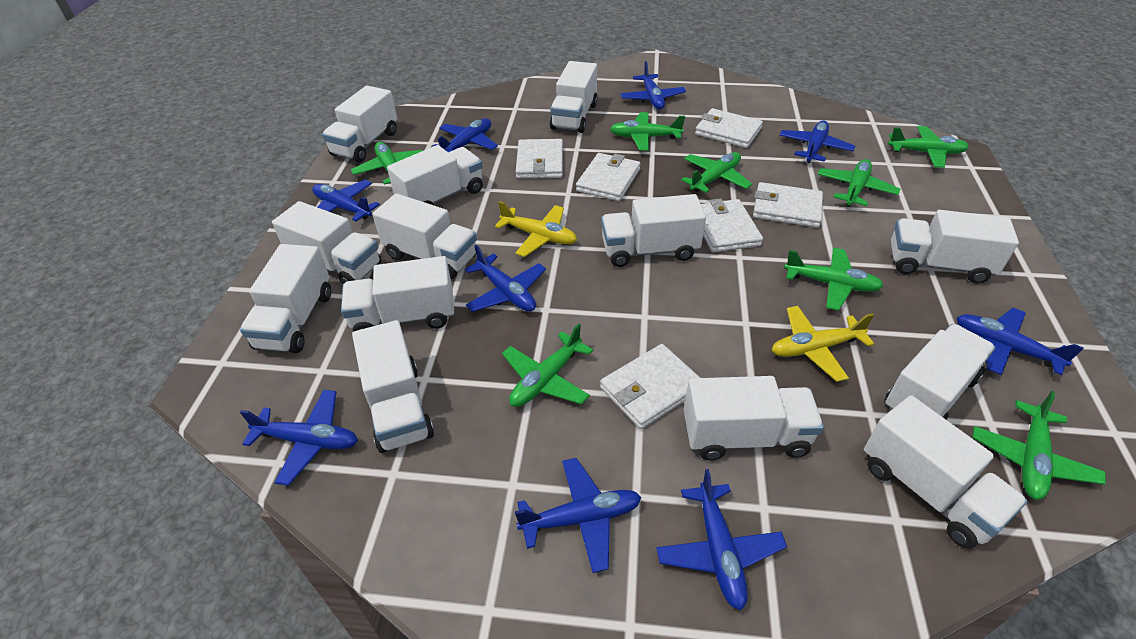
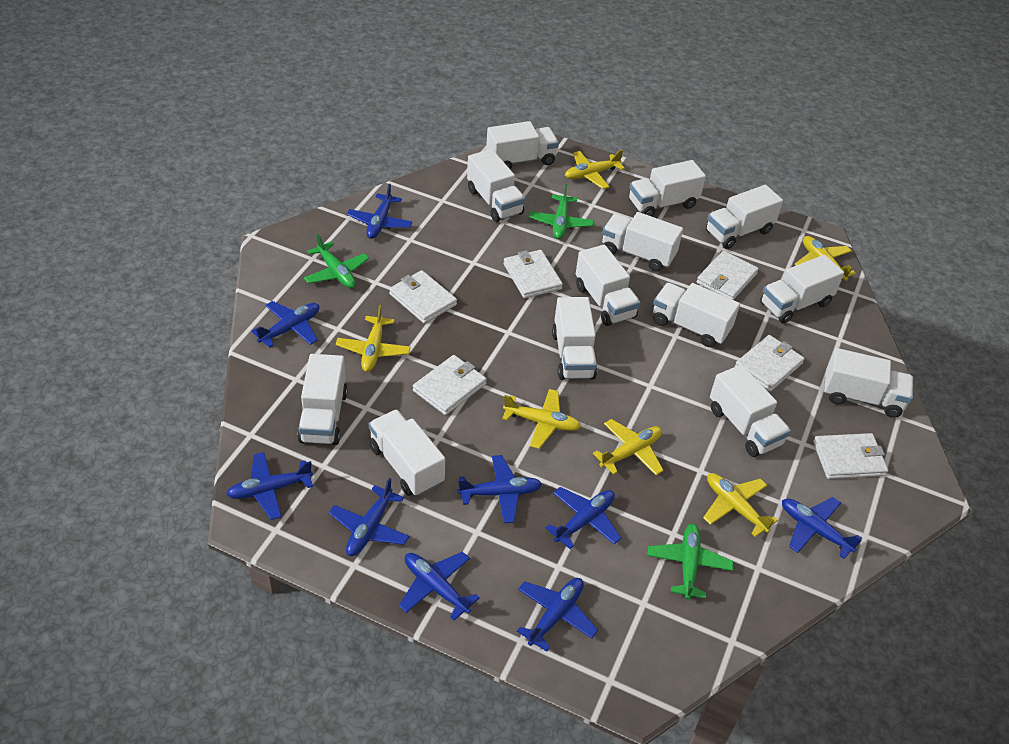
green plane: [351,142,423,185] [502,323,593,407] [610,112,685,151] [681,152,752,193] [784,248,883,311] [818,159,900,206] [888,126,969,168] [972,391,1106,500] = 8 -> [304,234,369,288] [529,184,594,239] [647,523,733,600] = 3
yellow plane: [495,201,577,257] [772,306,874,382] = 2 -> [336,305,411,372] [502,389,581,449] [565,150,625,189] [593,419,664,475] [703,473,778,537] [795,236,856,281] = 6

